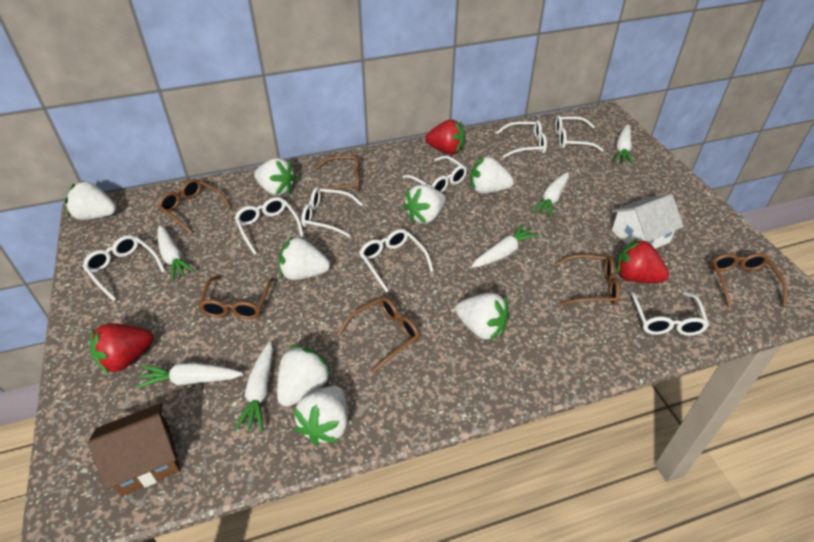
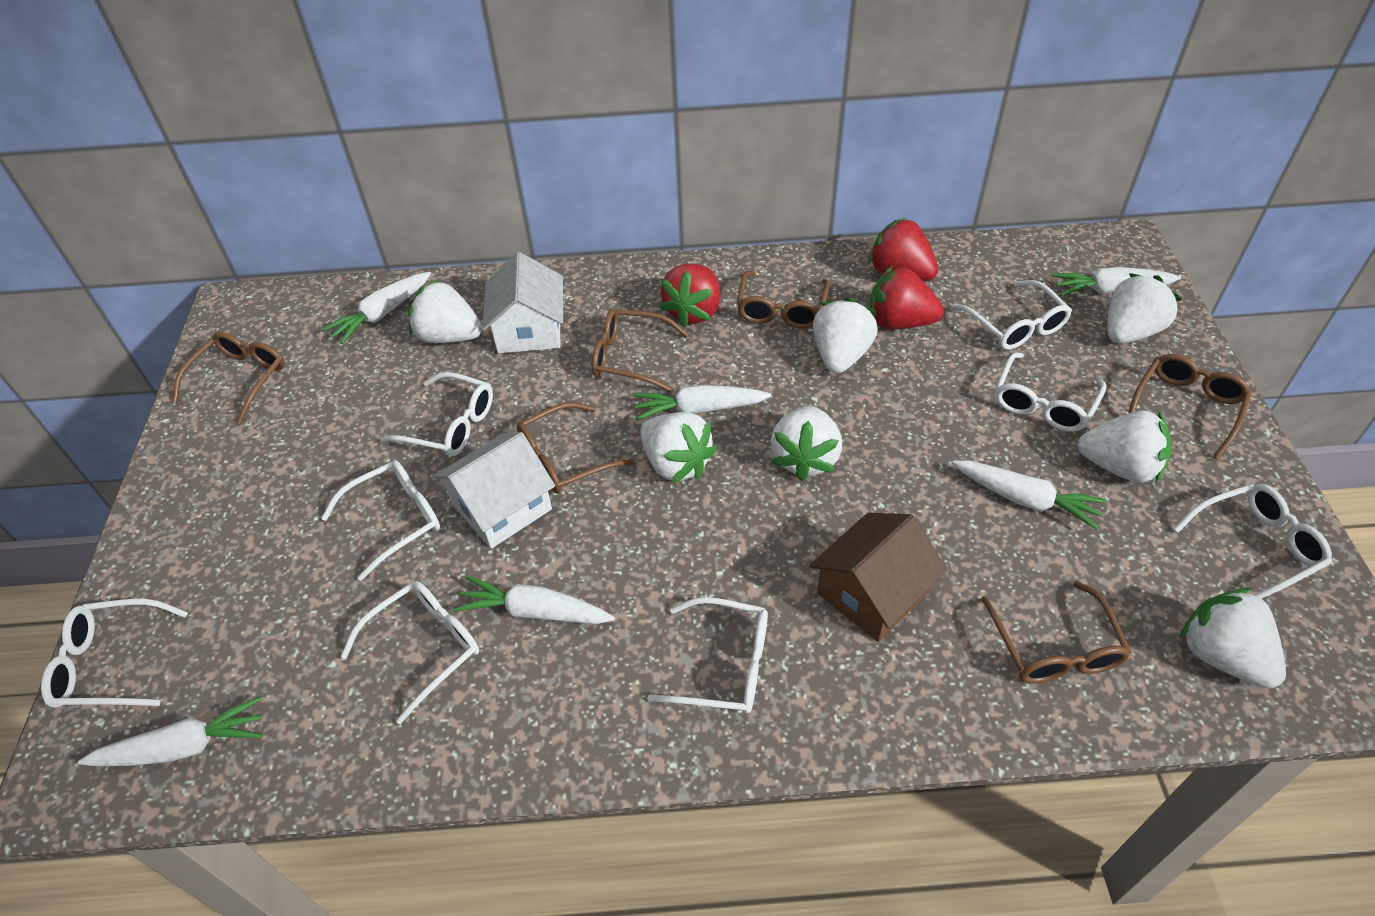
white house: [612,194,684,249] = 1 -> [434,432,555,549] [482,252,563,353] = 2
white strawberry: [65,181,117,220] [254,158,296,196] [277,346,332,407] [279,237,330,280] [293,386,348,445] [403,185,446,224] [455,293,509,341] [470,156,514,194] = 8 -> [408,280,482,343] [640,412,717,483] [770,406,842,481] [813,297,878,373] [1078,411,1172,483] [1107,273,1182,343] [1179,588,1286,688] = 7

